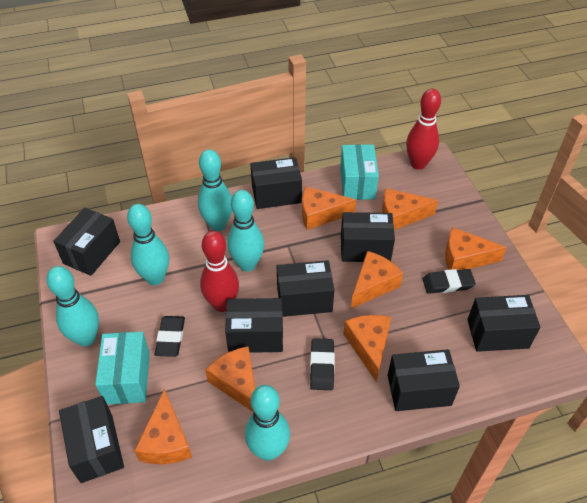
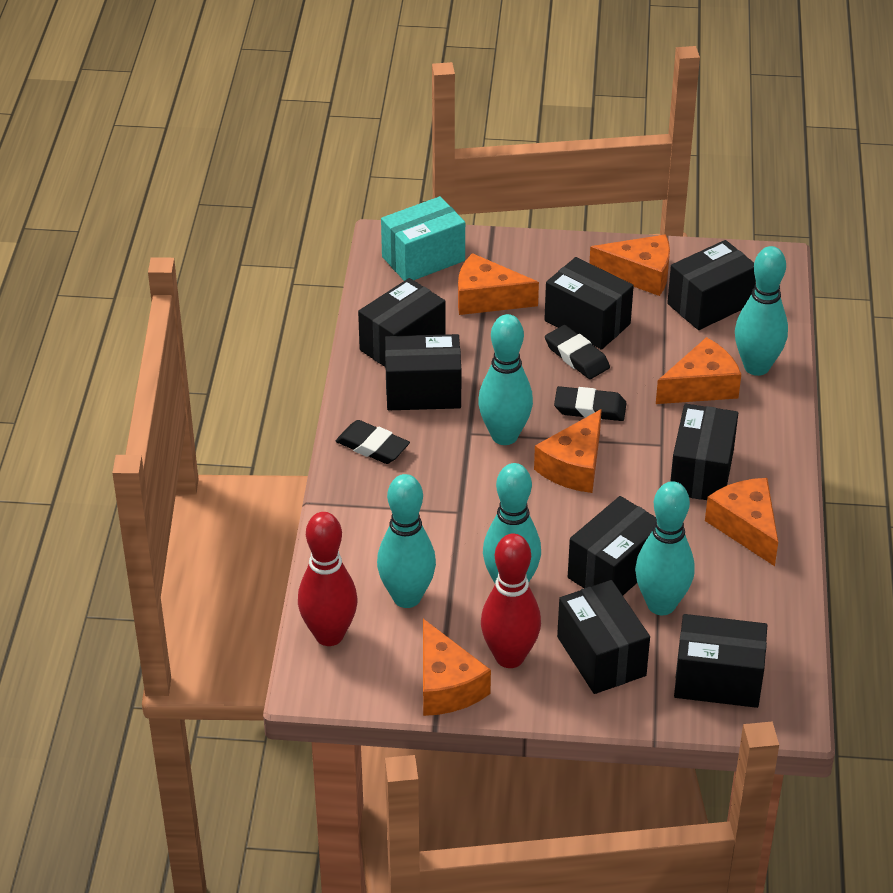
orange cheese: [134,389,192,464] [205,346,256,412] [302,186,356,230] [343,315,391,382] [351,251,403,309] [382,188,438,230] [445,227,507,270] = 7 -> [423,619,491,716] [458,253,539,315] [534,409,602,493] [589,234,670,296] [656,337,741,404] [705,478,778,566] = 6
turquoise box: [95,332,150,405] [340,144,379,200] = 2 -> [381,196,465,281] = 1

